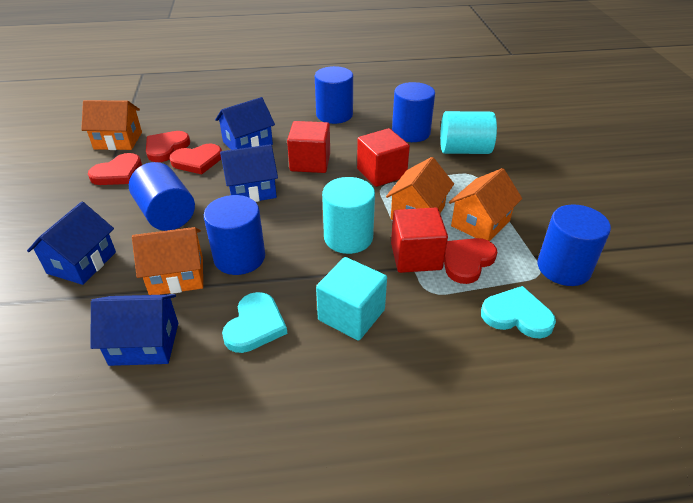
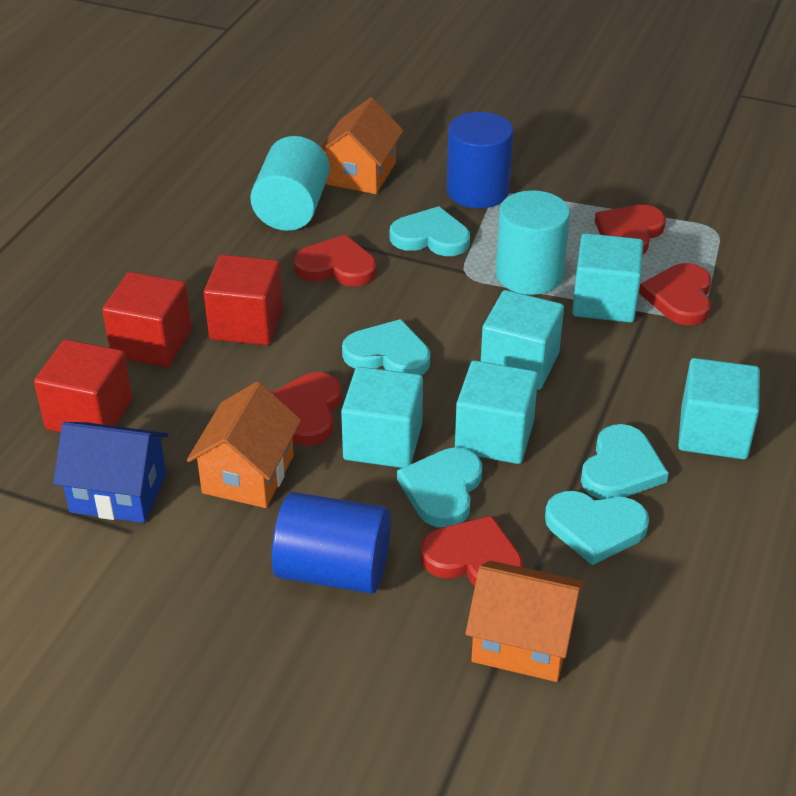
blue cylinder: [129,162,195,231] [204,195,265,275] [315,66,353,124] [392,82,435,142] [537,204,611,286] = 5 -> [272,492,391,594] [447,112,513,208] = 2
blue house: [27,201,116,285] [90,294,178,366] [215,97,275,150] [220,144,278,202] = 4 -> [53,422,168,523] = 1
orange house: [81,100,142,150] [132,227,203,295] [386,157,454,220] [449,168,522,241] = 4 -> [187,382,301,508] [321,97,404,194] [465,560,585,682] = 3
red heart: [88,153,142,185] [146,131,190,162] [170,143,222,174] [444,238,497,284] = 4 -> [272,372,341,446] [294,234,376,286] [420,516,523,586] [595,205,666,254] [639,263,711,325] = 5
turquoise cube: [316,257,387,341] = 1 -> [341,367,423,468] [455,360,538,464] [481,290,564,390] [572,233,643,323] [678,358,760,459] = 5
turquoise heart: [222,292,287,353] [481,286,556,339] = 2 -> [342,319,430,375] [390,206,470,256] [397,448,482,528] [545,491,649,565] [581,424,669,499] = 5

